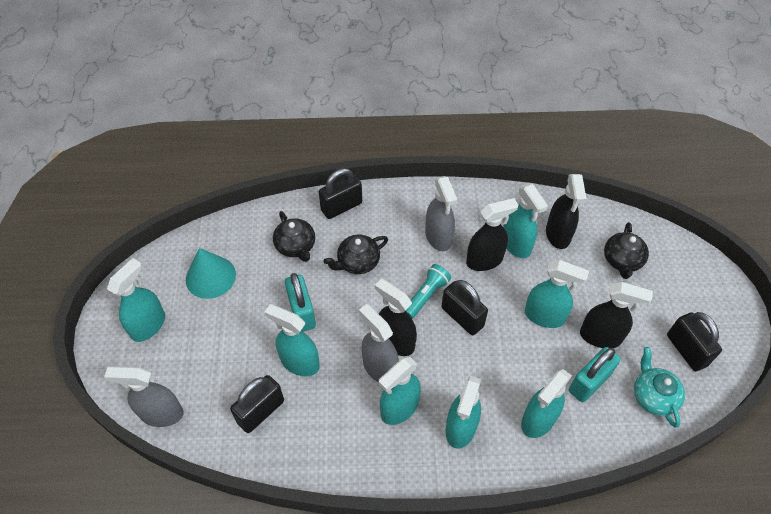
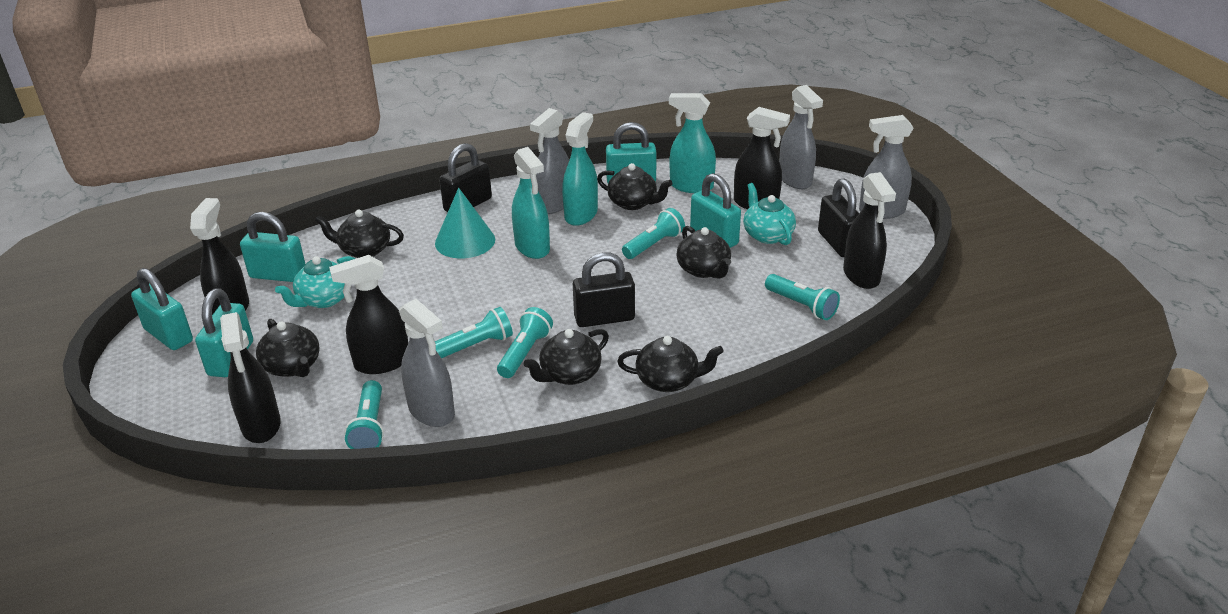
black padlock: [230,375,284,433] [319,168,362,219] [442,280,488,335] [667,312,722,371] = 4 -> [439,143,492,212] [573,252,635,327] [818,178,859,257] = 3
black spray bottle: [375,279,417,356] [466,198,518,271] [546,174,587,249] [580,282,653,348] = 4 -> [190,198,249,315] [220,312,281,443] [329,255,408,374] [734,107,790,209] [843,172,896,289] = 5
black teapot: [273,211,315,262] [324,235,388,274] [604,222,649,279] = 3 -> [256,319,320,377] [315,210,404,258] [524,329,609,385] [597,163,673,210] [617,336,724,392] [676,226,731,279] = 6
grey spray bottle: [104,366,184,427] [359,304,399,382] [425,176,458,251] = 3 -> [399,299,455,427] [530,108,569,214] [779,85,823,189] [859,115,913,219] = 4
turquoise flashlight: [406,264,451,318] = 1 -> [344,380,384,449] [435,307,513,358] [497,307,553,378] [622,208,685,259] [765,274,840,320] = 5
turquoise padlock: [285,273,316,332] [569,347,621,402] = 2 -> [131,268,193,350] [195,288,253,377] [240,212,305,282] [606,122,657,183] [690,173,741,248] = 5
turquoise spray bottle: [107,258,165,342] [264,304,320,376] [379,357,421,425] [446,376,481,449] [503,184,548,258] [521,369,572,438] [525,260,589,328] = 7 -> [512,147,550,259] [562,112,598,226] [669,93,716,193] = 3
turquoise teapot: [634,347,685,427] = 1 -> [275,256,355,308] [743,183,796,245] = 2

